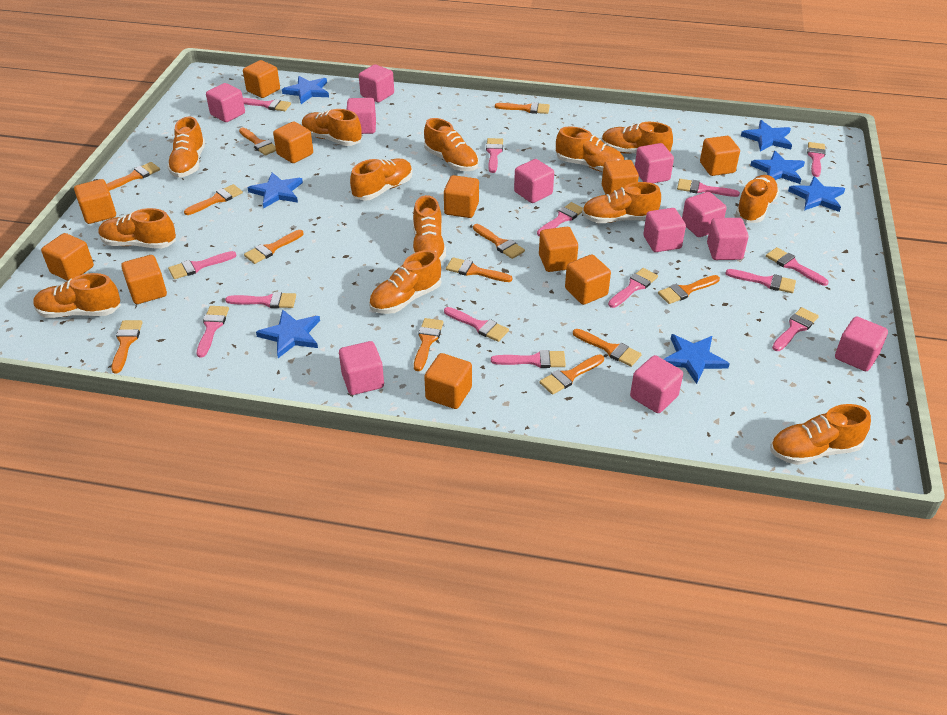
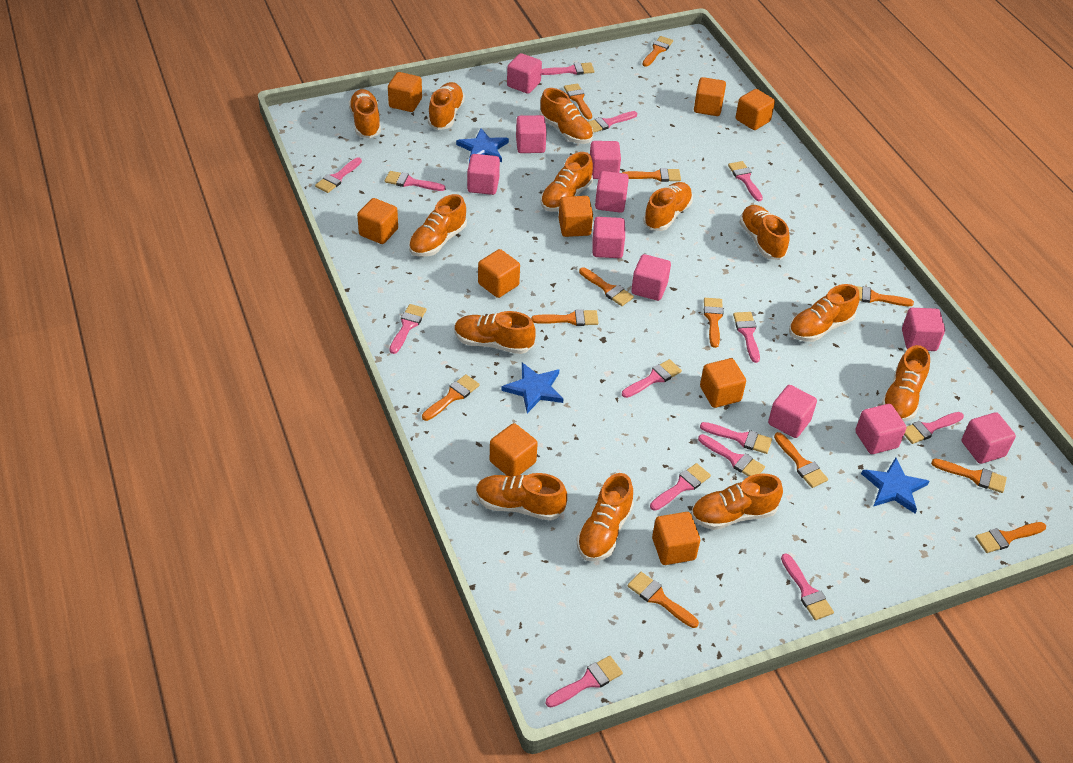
blue star: [247,172,303,208] [256,309,320,358] [282,76,329,104] [663,334,730,384] [741,120,792,152] [750,151,805,184] [788,176,845,212] = 7 -> [456,128,509,162] [501,363,564,413] [861,458,929,513] = 3
orange cube: [41,233,94,281] [74,179,116,224] [121,255,167,304] [243,60,280,98] [273,121,313,163] [424,353,472,409] [444,175,479,218] [539,227,578,272] [565,254,611,305] [602,160,639,195] [700,136,740,176] = 11 -> [357,198,398,244] [388,72,422,112] [478,249,520,298] [490,423,538,477] [559,196,593,237] [652,512,700,565] [694,77,726,116] [700,358,746,408] [736,89,775,130] = 9

